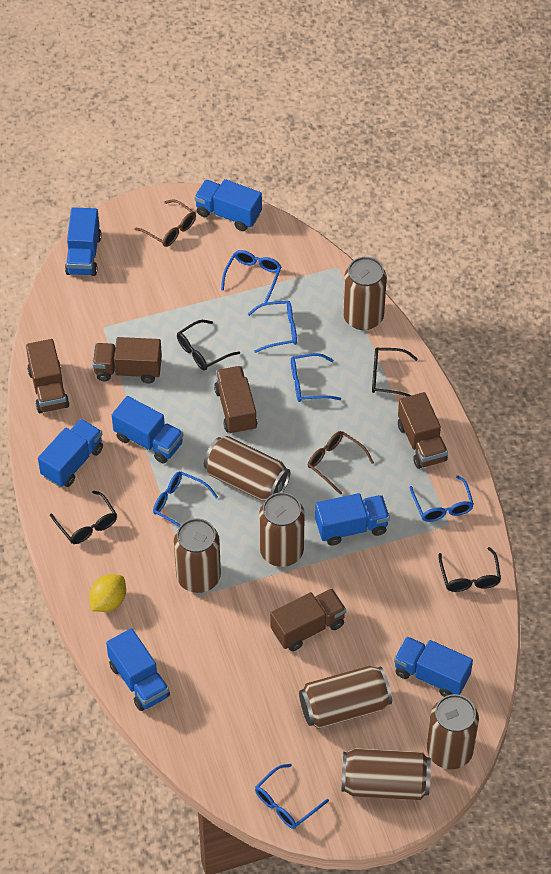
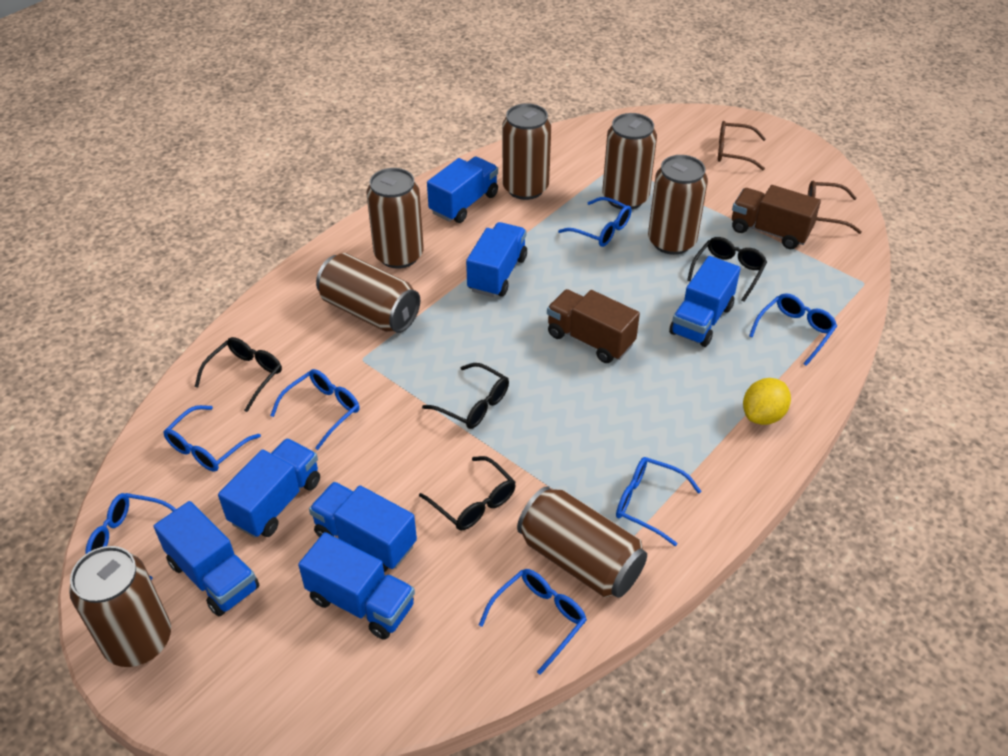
blue glasses: [153,471,218,527] [221,250,281,303] [248,301,297,353] [255,764,329,829] [291,353,341,402] [409,476,474,522] = 6 -> [85,493,176,580] [163,405,261,472] [270,369,359,450] [479,569,587,675] [558,197,632,247] [616,457,701,546] [749,293,837,366] = 7
brown truck: [26,339,69,413] [92,337,162,384] [214,366,257,435] [270,588,346,651] [398,392,448,469] = 5 -> [547,289,640,363] [732,185,821,249] = 2

